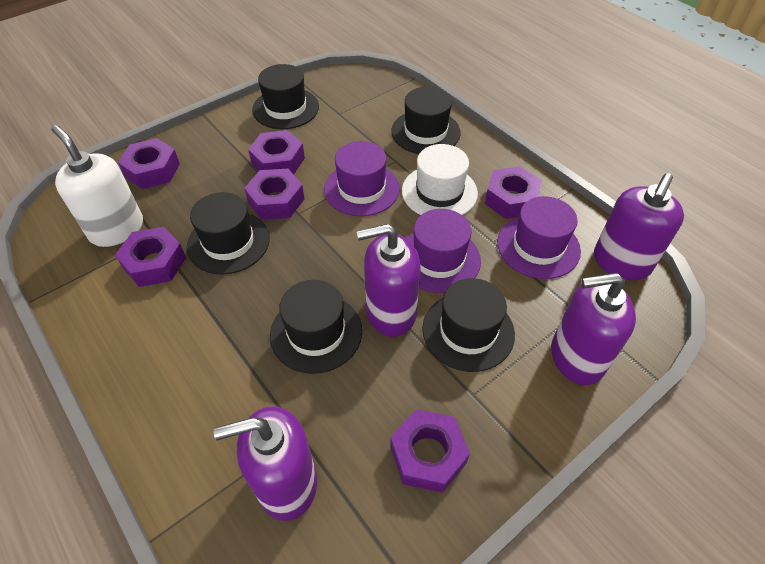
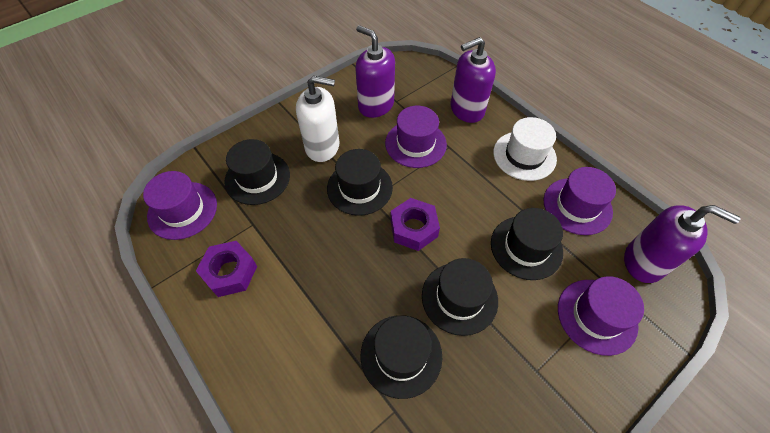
purple hat: [324,141,400,216] [406,209,481,293] [497,196,581,279] = 3 -> [143,171,217,240] [385,106,447,168] [543,167,616,235] [558,276,644,356] = 4
purple nut: [115,227,186,287] [118,138,180,189] [244,169,305,220] [248,130,305,175] [390,409,470,493] [485,166,542,219] = 6 -> [196,241,257,297] [390,198,440,251] = 2
purple soap dispenser: [213,406,317,521] [356,224,421,337] [551,273,636,385] [594,173,684,280] = 4 -> [355,25,395,118] [451,37,496,123] [624,205,741,283] = 3

